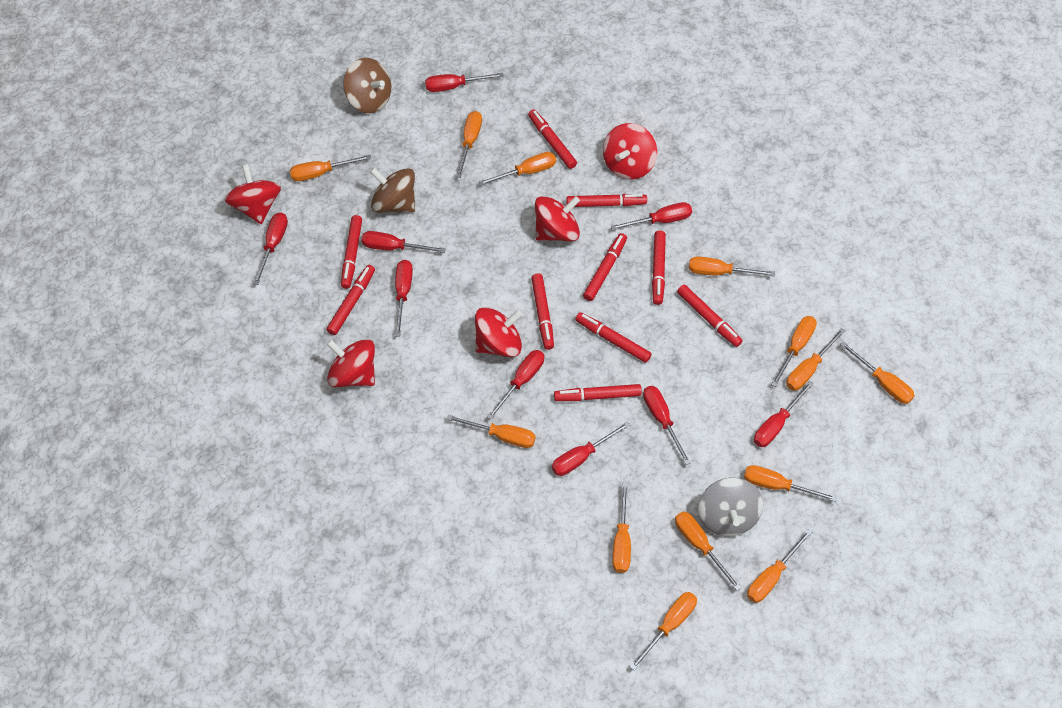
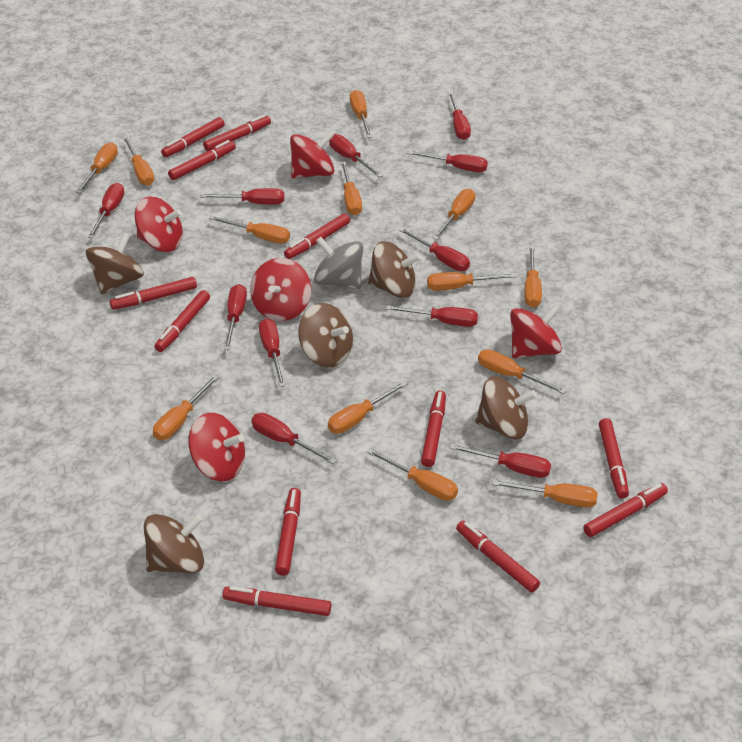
brown spinning top: [343,58,391,113] [370,168,415,212] = 2 -> [86,233,144,294] [144,514,204,573] [298,303,353,368] [368,241,421,298] [475,376,537,439] = 5
red marker: [326,265,375,335] [341,215,362,289] [528,110,577,169] [531,273,554,350] [554,384,642,401] [566,194,647,207] [575,312,652,363] [583,233,627,301] [652,230,666,305] [677,285,743,347] = 10 -> [110,277,197,310] [155,290,210,352] [161,117,225,157] [168,140,236,180] [203,115,271,151] [222,586,331,616] [275,488,301,576] [284,213,350,259] [421,391,446,467] [456,521,540,593] [583,483,668,537] [599,418,629,499] = 12
red screwdriver: [253,212,288,285] [361,231,446,253] [395,260,413,337] [425,73,504,92] [487,350,544,420] [552,422,630,476] [611,202,692,230] [643,386,691,465] [754,381,814,447] = 9 -> [88,183,125,239] [200,188,284,205] [224,284,247,350] [251,413,337,464] [259,318,285,387] [329,134,383,178] [386,305,478,327] [399,228,470,271] [407,151,488,172] [448,92,471,140] [450,444,551,478] = 11

